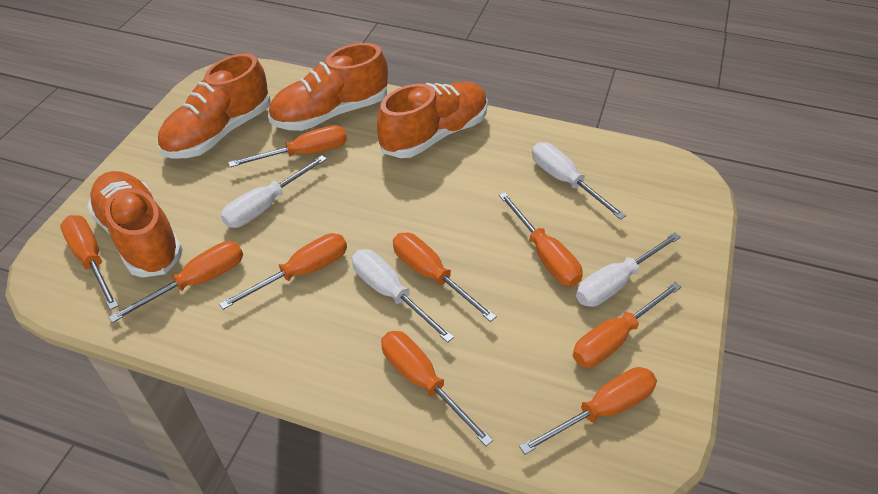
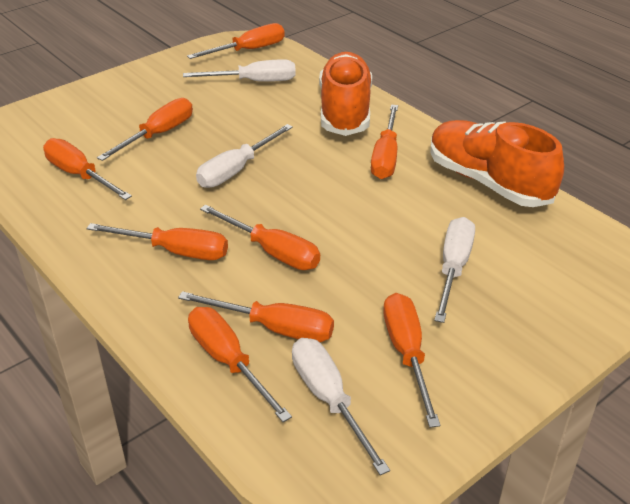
orange shoe: [87,171,183,277] [157,53,271,158] [268,43,388,131] [377,82,488,158] = 4 -> [319,52,372,136] [430,120,564,207] = 2

